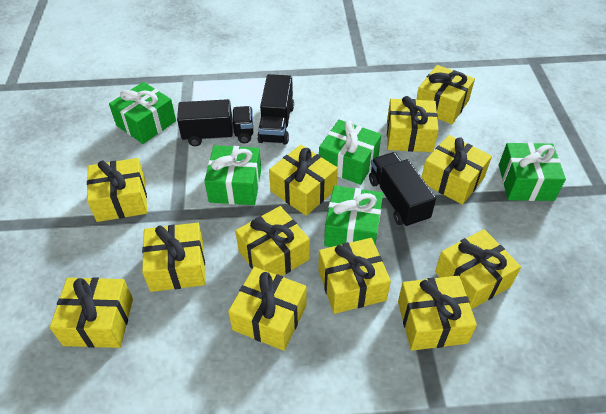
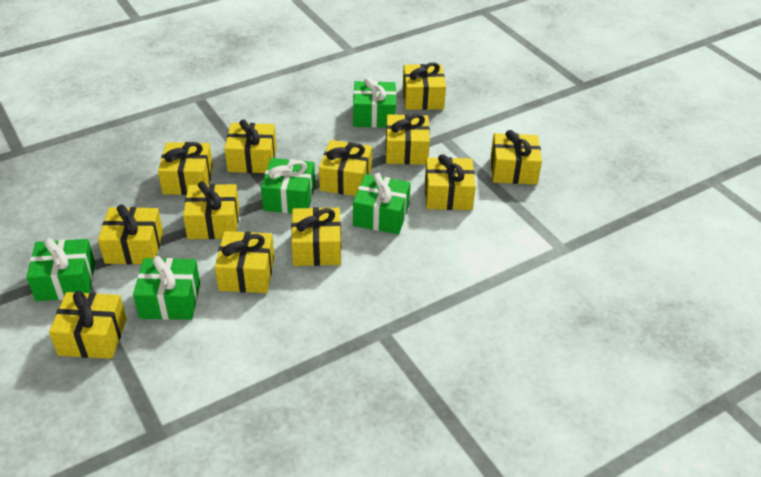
black truck: [177,99,253,146] [257,74,294,145] [369,152,436,228] = 3 -> none = 0

